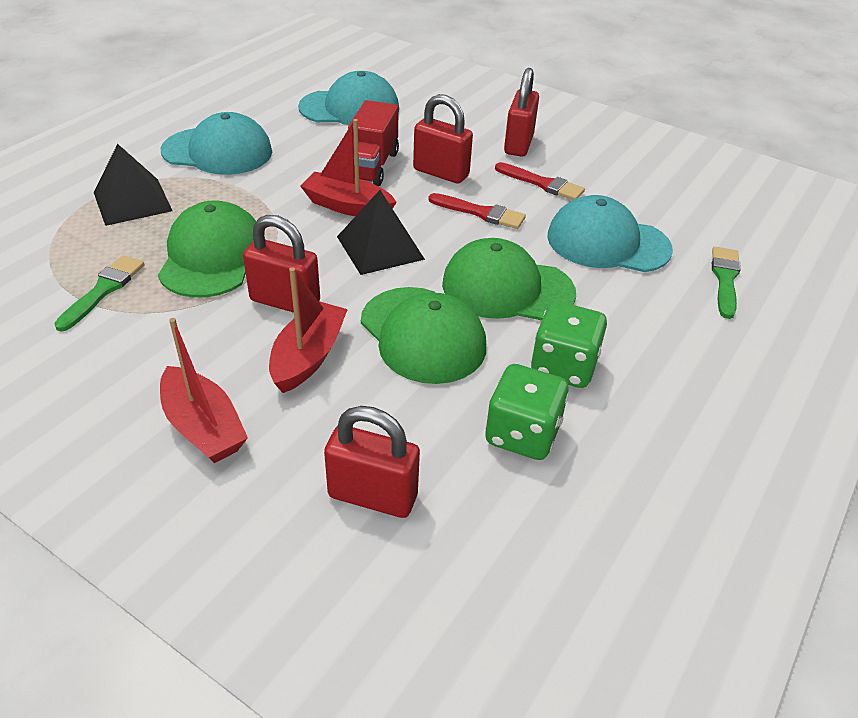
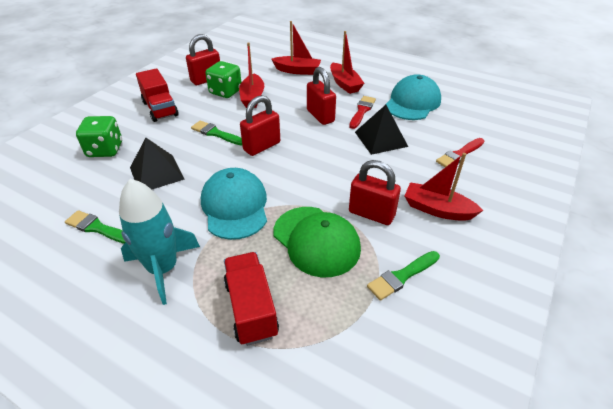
green brush: [54,256,144,331] [712,247,741,319] = 2 -> [65,210,125,244] [191,120,242,146] [367,251,440,301] = 3
green cap: [158,201,256,298] [361,287,486,384] [442,238,576,321] = 3 -> [273,207,361,278] = 1
red boat: [160,318,248,463] [269,268,348,393] [300,119,396,216] = 3 -> [239,43,264,108] [271,21,321,75] [330,31,365,94] [405,153,483,221] = 4
red truck: [348,100,399,186] = 1 -> [136,68,178,122] [224,252,279,346] = 2
turquoise cap: [161,112,272,175] [298,71,399,125] [547,195,673,272] = 3 -> [201,168,267,240] [385,74,441,120] = 2
turquoise rocket: none = 0 -> [119,179,200,305] = 1

